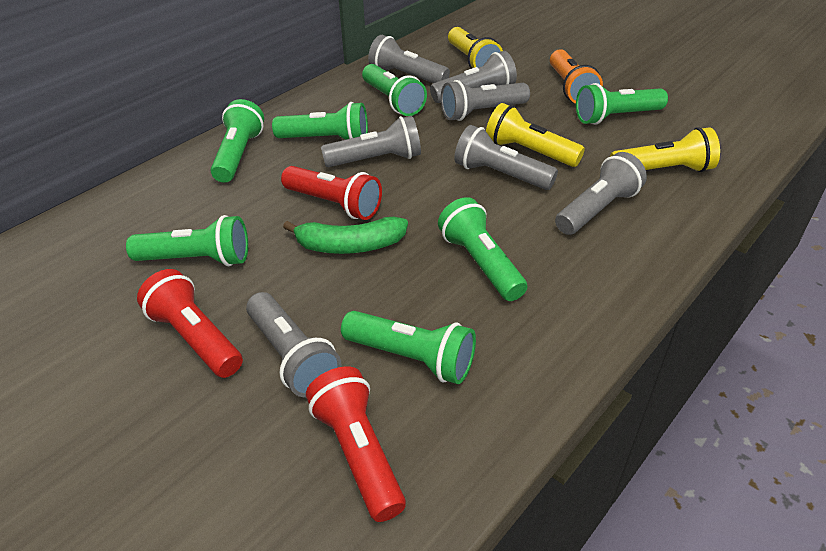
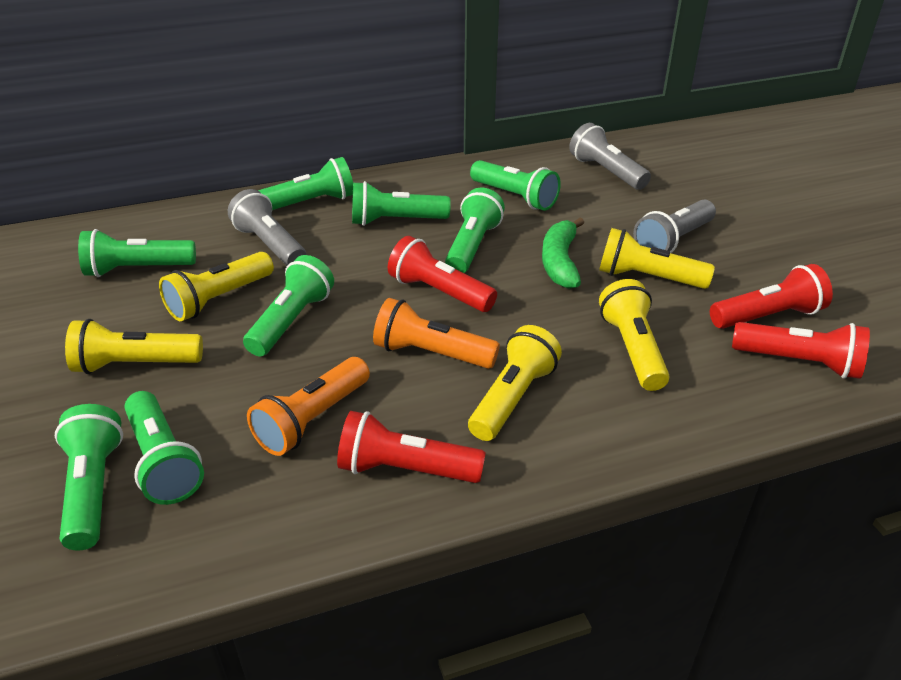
green flashlight: [126,215,248,266] [210,99,264,183] [272,102,368,140] [341,311,476,384] [362,64,427,116] [438,197,528,301] [576,83,668,125] = 7 -> [55,404,123,550] [78,229,196,277] [125,391,204,505] [243,255,334,356] [258,157,353,210] [352,181,451,226] [445,187,505,273] [470,160,561,211] = 8
grey flashlight: [246,292,341,397] [321,116,421,167] [368,35,450,83] [430,51,517,103] [441,80,530,121] [454,125,558,190] [555,152,647,235] = 7 -> [228,189,306,266] [569,123,651,190] [633,200,716,253] = 3
orange flashlight: [550,49,603,104] = 1 -> [247,357,370,456] [373,298,500,369] = 2
red flashlight: [137,269,243,378] [281,166,382,220] [306,366,406,522] = 3 -> [337,411,486,483] [388,236,497,312] [710,264,833,329] [732,322,870,379] = 4
yellow flashlight: [448,27,503,69] [486,103,585,167] [610,127,720,172] = 3 -> [65,319,203,374] [159,252,274,321] [468,325,562,441] [599,228,715,289] [599,279,670,391] = 5

